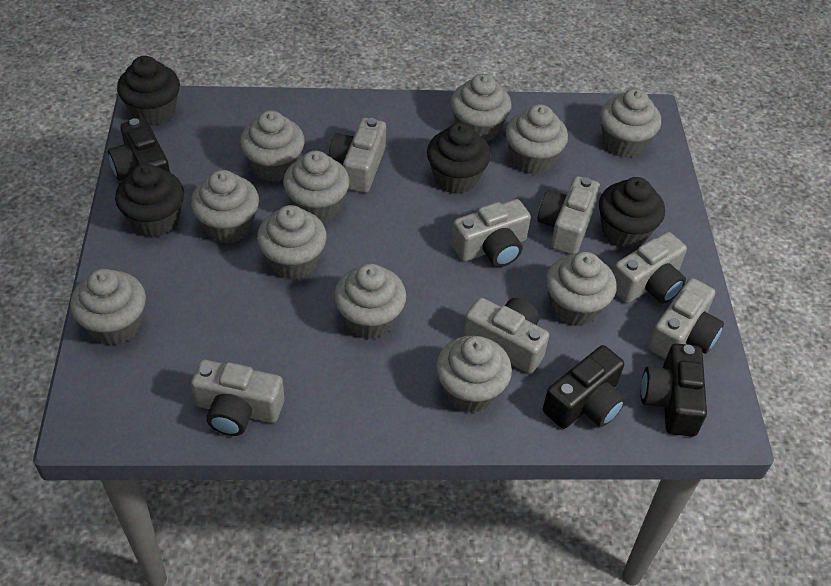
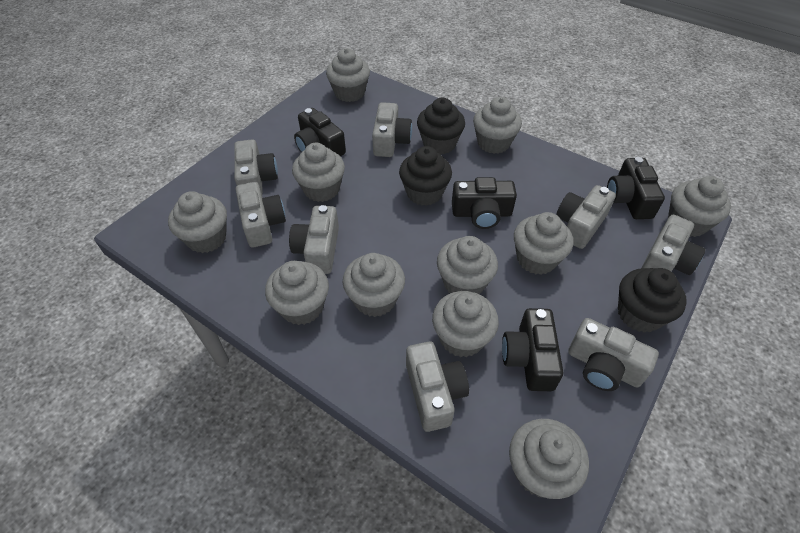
black camera: [108,118,170,181] [543,345,626,429] [641,343,707,437] = 3 -> [294,108,346,156] [452,177,517,229] [502,308,564,391] [607,157,665,219] = 4
black cupcake: [115,164,184,238] [117,56,180,126] [427,123,491,194] [599,177,665,249] = 4 -> [399,146,452,206] [417,98,465,154] [618,268,687,333] = 3
grey camera: [191,360,284,436] [329,118,386,193] [451,199,531,267] [463,297,549,374] [537,176,600,254] [613,232,687,304] [648,278,724,359] = 7 -> [234,140,278,194] [236,182,286,248] [289,205,339,274] [372,102,412,157] [406,342,469,432] [556,185,616,249] [568,318,659,391] [641,215,705,275] = 8

